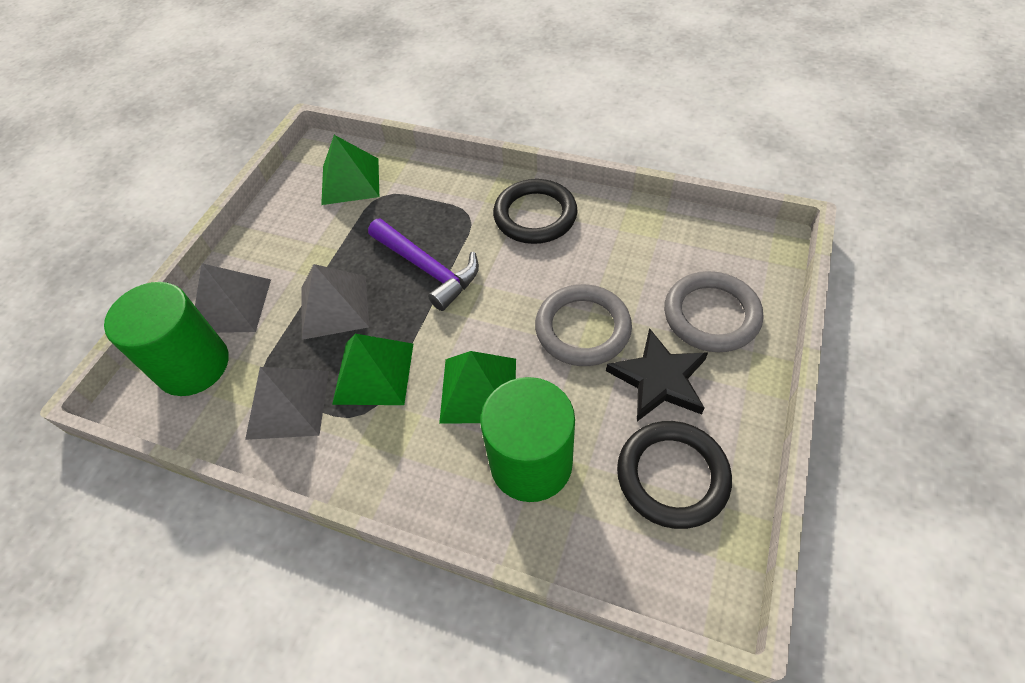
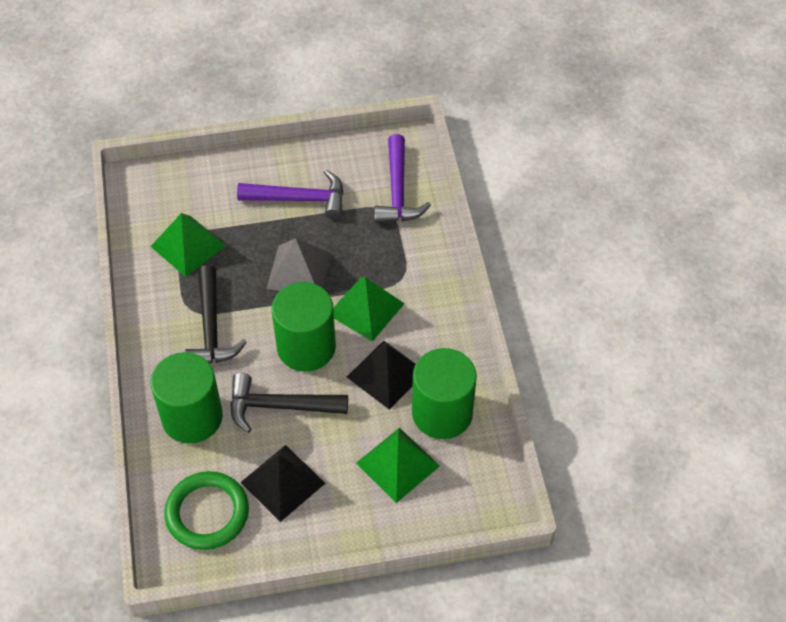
black hammer: none = 0 -> [185,265,247,364] [230,373,348,433] = 2
black pyramid: none = 0 -> [241,445,325,522] [347,341,416,410] = 2
black ring: [493,179,578,244] [617,421,732,529] = 2 -> none = 0
black star: [606,328,708,421] = 1 -> none = 0
green cylinder: [104,282,229,396] [480,377,575,502] = 2 -> [150,352,223,444] [272,282,336,372] [412,348,477,439] = 3
green ring: none = 0 -> [164,471,249,550] = 1
grey pyramid: [195,263,271,333] [245,367,329,440] [302,264,369,340] = 3 -> [266,238,331,291] = 1
grey ring: [535,284,632,366] [664,271,763,352] = 2 -> none = 0
purple hammer: [368,219,479,311] = 1 -> [237,170,344,220] [374,134,431,223] = 2

